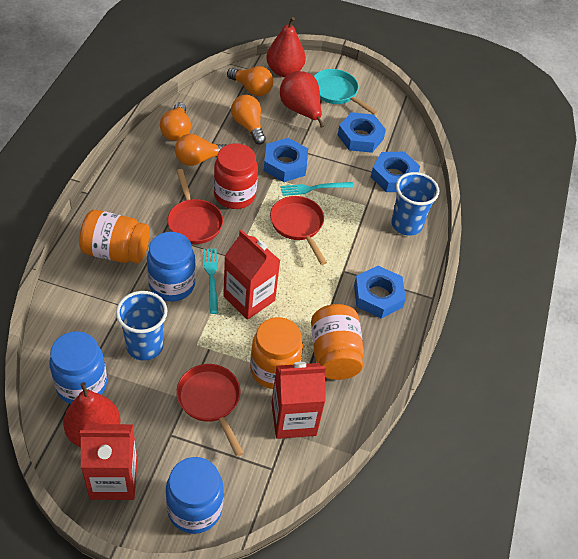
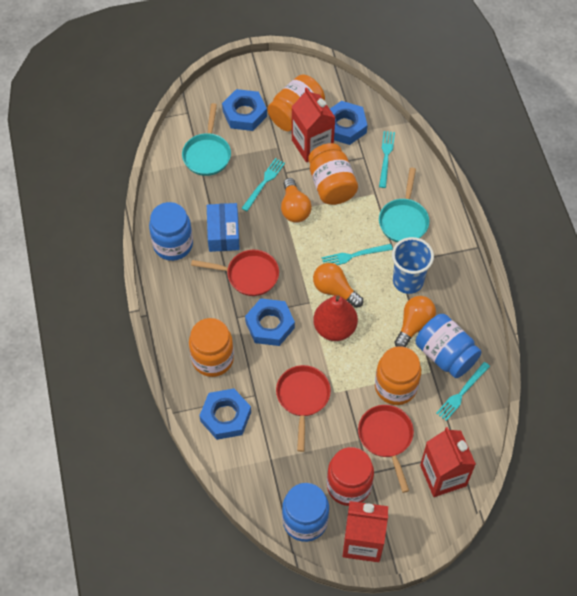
blue box: none = 0 -> [207,203,240,252] = 1
blue cup: [116,291,167,361] [391,172,439,236] = 2 -> [392,237,434,294] = 1
orange jar: [79,210,150,264] [250,317,303,389] [311,304,364,380] = 3 -> [189,318,234,377] [267,75,325,131] [308,143,358,205] [375,346,421,405] = 4
orange light bulb: [160,102,191,141] [175,134,227,166] [227,66,273,96] [231,95,266,145] = 4 -> [281,178,312,223] [313,263,363,308] [394,296,436,347] = 3
red pear: [63,382,121,448] [266,17,306,77] [280,71,324,128] = 3 -> [313,295,358,341] = 1
turquoise fork: [203,249,218,314] [281,182,354,196] = 2 -> [241,158,285,211] [322,244,393,265] [379,131,395,188] [436,362,490,421] = 4
turquoise pan: [314,69,378,115] = 1 -> [182,103,231,176] [379,168,429,242] = 2

